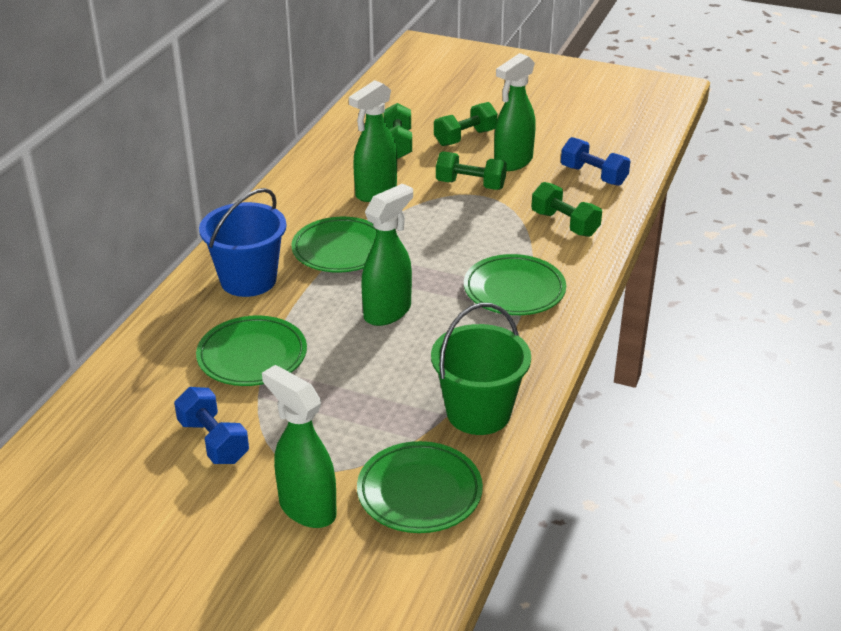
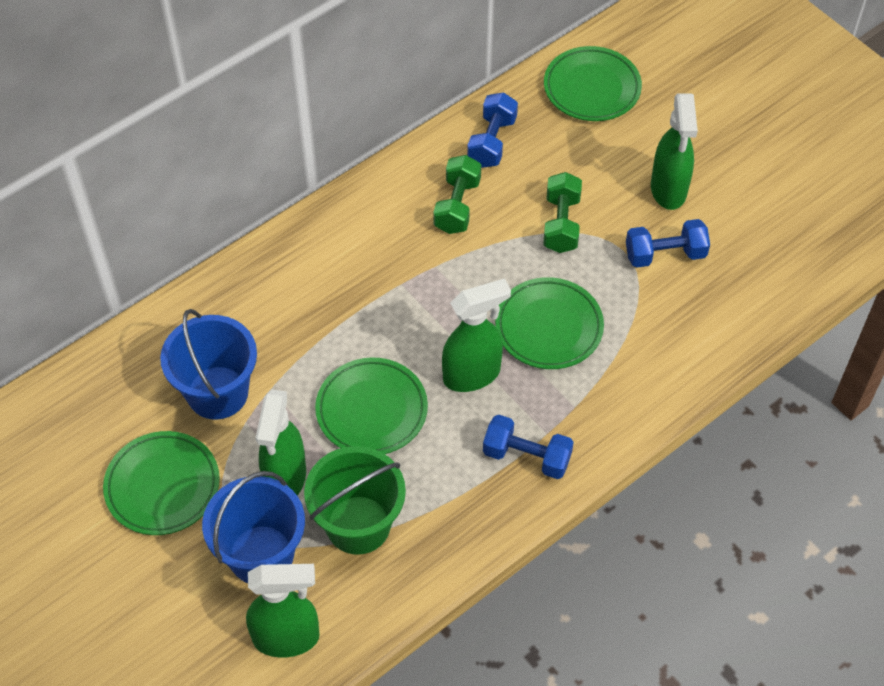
blue bucket: [199,188,287,297] = 1 -> [160,309,257,420] [202,471,305,583] = 2
blue dumbbell: [174,387,249,464] [561,137,630,186] = 2 -> [467,92,518,168] [483,415,574,479] [626,219,710,268] = 3
green dumbbell: [383,103,412,159] [434,102,498,146] [436,151,507,190] [531,182,602,237] = 4 -> [433,155,481,234] [543,172,582,253] = 2

